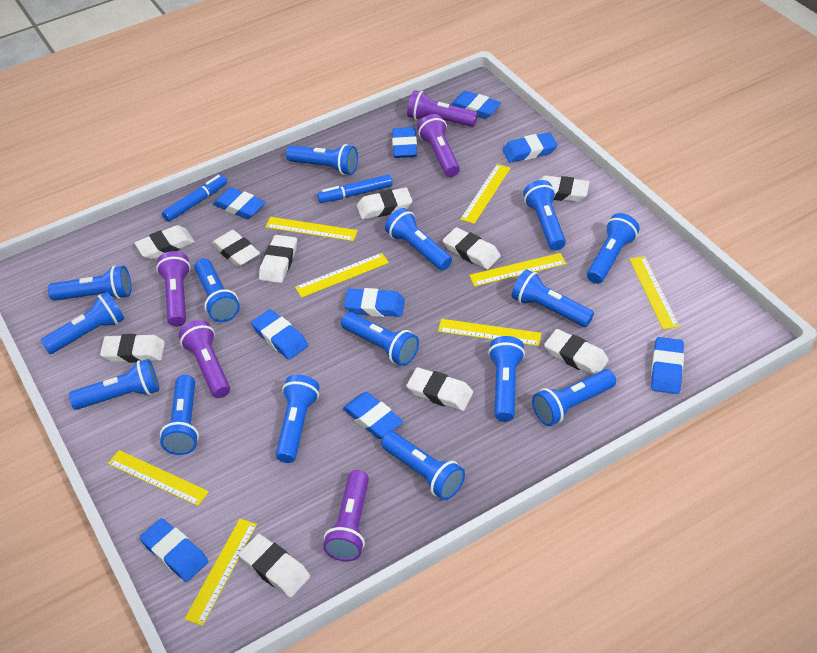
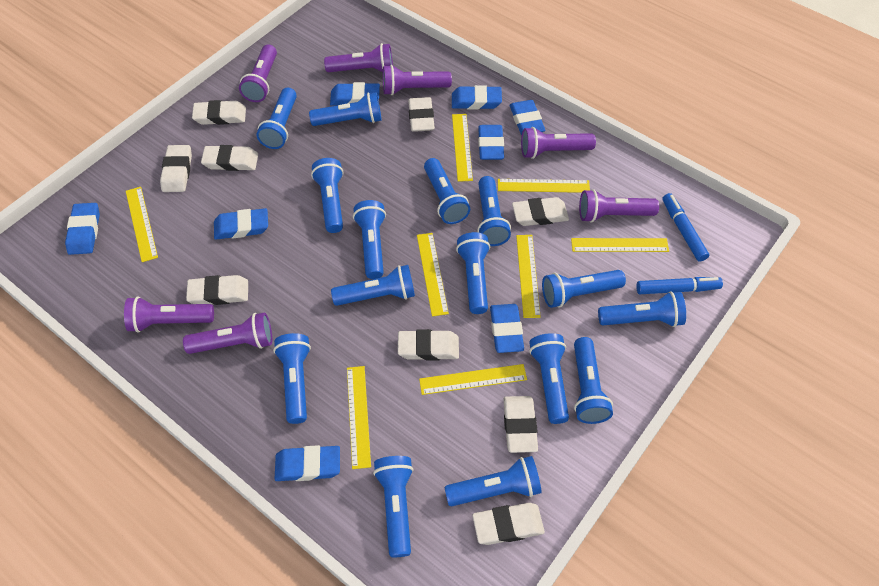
blue eraser: [140,518,208,582] [213,187,266,219] [251,309,308,360] [343,392,403,439] [344,288,405,317] [392,127,417,158] [450,91,501,119] [502,132,558,163] [651,337,684,394] = 9 -> [65,203,100,255] [214,208,268,240] [275,445,340,481] [330,82,380,106] [452,85,502,110] [478,125,504,160] [490,304,524,353] [510,100,546,135] = 8
purple flashlight: [156,251,191,327] [179,320,230,398] [323,470,369,561] [407,90,478,127] [417,114,460,177] = 5 -> [124,296,214,332] [183,312,272,354] [239,45,277,102] [324,43,393,72] [383,65,452,95] [521,127,596,159] [579,189,659,223] = 7
white eraser: [100,334,165,363] [135,225,195,260] [212,230,260,267] [239,534,310,598] [259,235,297,283] [357,187,413,220] [407,367,473,411] [443,227,501,270] [539,176,590,202] [544,329,609,375] = 10 -> [160,145,192,192] [186,275,248,305] [192,100,246,125] [201,145,258,171] [398,329,459,360] [408,97,435,132] [472,503,545,545] [503,396,538,453] [512,197,569,226] = 9

